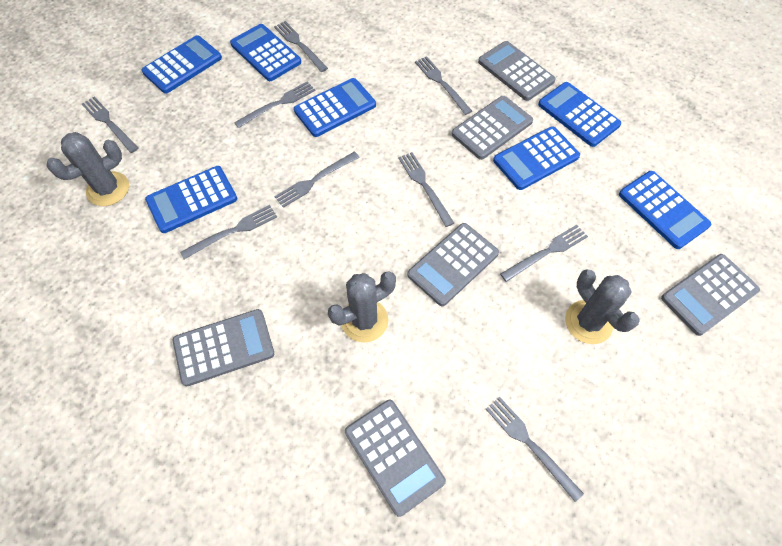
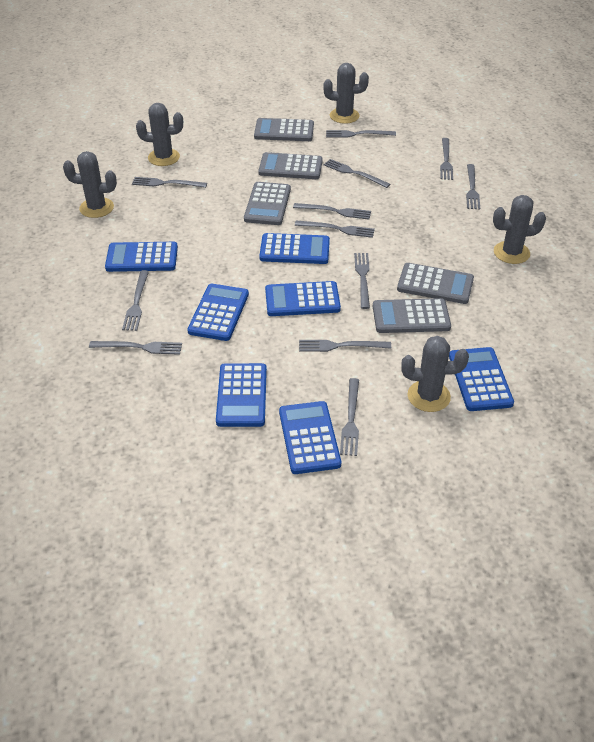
grey cactus: [47,132,129,206] [328,271,396,342] [565,269,640,344] = 3 -> [63,151,117,218] [136,103,183,166] [323,63,369,124] [401,336,469,412] [493,195,546,264] = 5
grey calculator: [173,309,274,386] [345,400,446,517] [407,223,499,306] [452,96,533,160] [478,41,556,101] [661,254,760,336] = 6 -> [244,182,291,225] [254,118,314,141] [258,152,323,179] [373,298,451,333] [397,263,474,304] = 5
grey fork: [82,97,138,153] [180,205,277,260] [234,81,316,128] [274,21,328,72] [274,151,360,208] [398,152,454,227] [415,56,472,115] [486,397,584,502] [500,225,588,282] = 9 -> [89,341,182,355] [122,270,149,331] [132,177,207,188] [293,203,371,219] [295,220,375,238] [299,340,391,352] [323,159,390,188] [326,130,396,138] [340,378,359,456] [354,253,370,309] [440,138,453,180] [466,164,480,210] = 12

